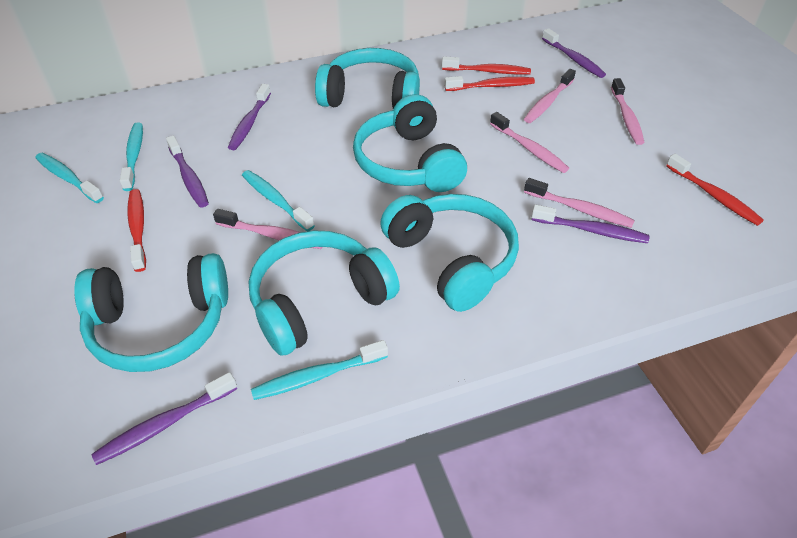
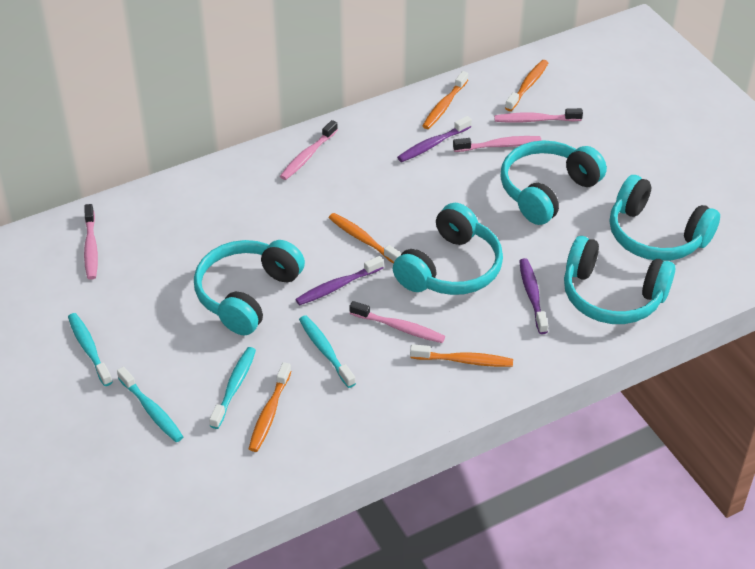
orange toothbrush: none = 0 -> [249,362,291,452] [329,213,402,264] [410,344,513,367] [423,71,468,129] [505,60,548,111] = 5
purple toothbrush: [91,372,237,465] [166,136,209,207] [228,84,271,150] [532,205,649,243] [542,28,606,78] = 5 -> [295,256,384,306] [397,116,472,162] [519,258,548,334] = 3
red toothbrush: [127,189,146,272] [442,56,531,74] [444,76,535,91] [666,154,764,226] = 4 -> none = 0

